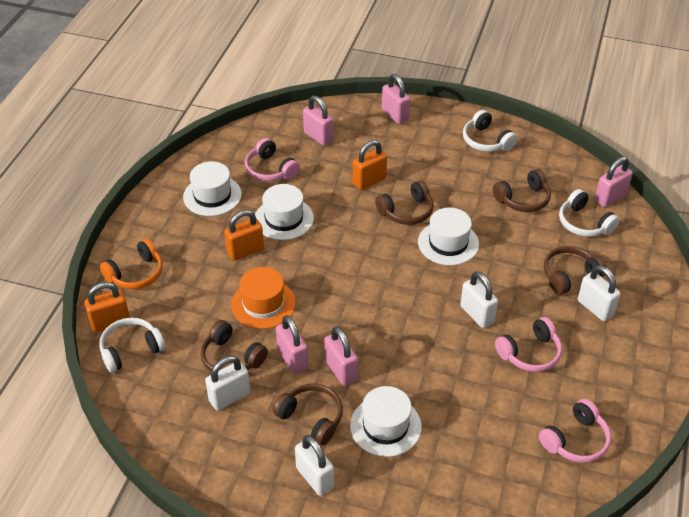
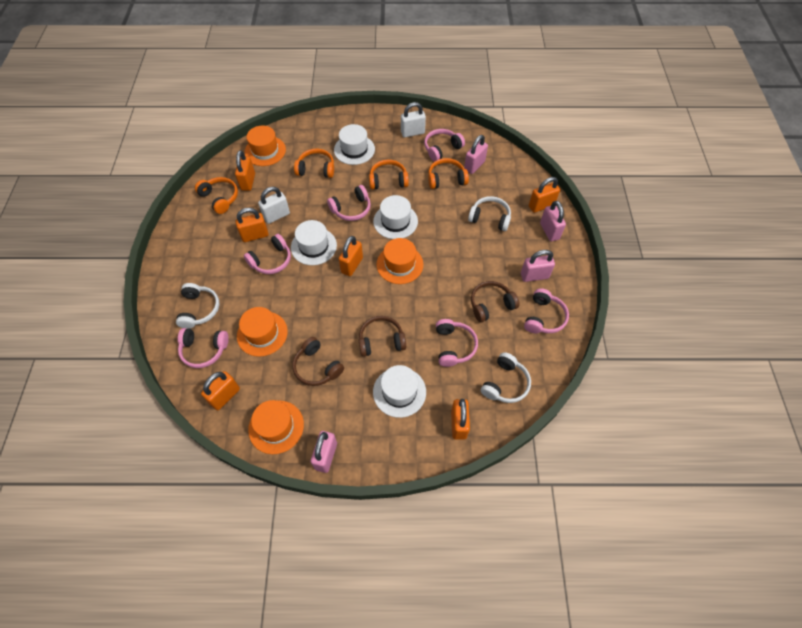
brown headphones: [201,320,268,372] [272,384,343,445] [375,180,434,225] [493,169,551,212] [544,246,607,295] = 5 -> [292,337,344,386] [359,316,406,357] [471,281,520,322] = 3
orange hat: [231,267,296,329] = 1 -> [237,307,288,357] [244,126,286,166] [248,400,304,454] [376,238,423,284] = 4
orange headphones: [100,239,163,289] = 1 -> [195,177,238,214] [294,149,334,178] [369,160,409,190] [428,158,469,189] = 4
orange padlock: [84,282,130,333] [224,210,264,261] [353,140,387,190] = 3 -> [201,371,240,410] [235,150,255,191] [235,208,269,242] [339,236,363,276] [451,399,470,440] [529,177,560,213] = 6
pink headphones: [245,138,300,181] [495,317,562,372] [539,399,611,463] = 3 -> [178,328,229,368] [244,234,291,274] [327,185,371,221] [424,129,465,162] [436,319,478,367] [524,288,569,333] = 6
pink padlock: [276,315,308,374] [303,96,334,146] [324,327,358,386] [382,74,410,124] [595,157,633,207] = 5 -> [311,431,337,473] [464,135,488,174] [521,250,555,282] [540,201,566,241] = 4
white padlock: [205,356,250,410] [295,435,334,496] [460,271,498,328] [578,265,621,321] = 4 -> [258,187,290,224] [401,102,426,137] = 2

